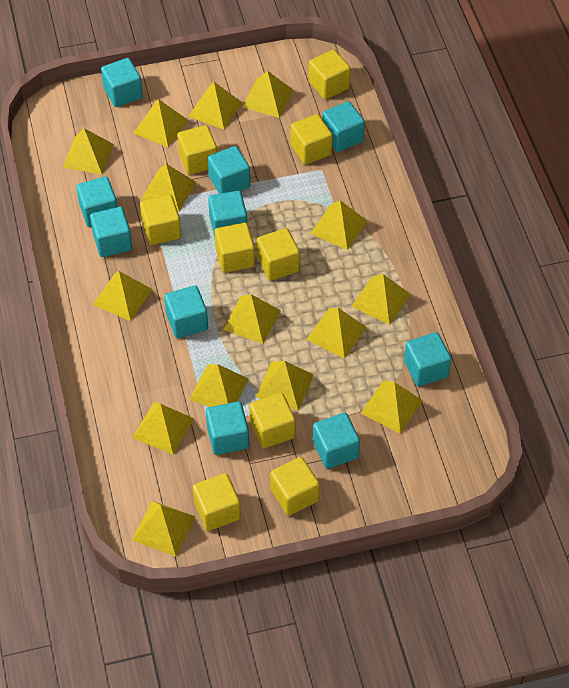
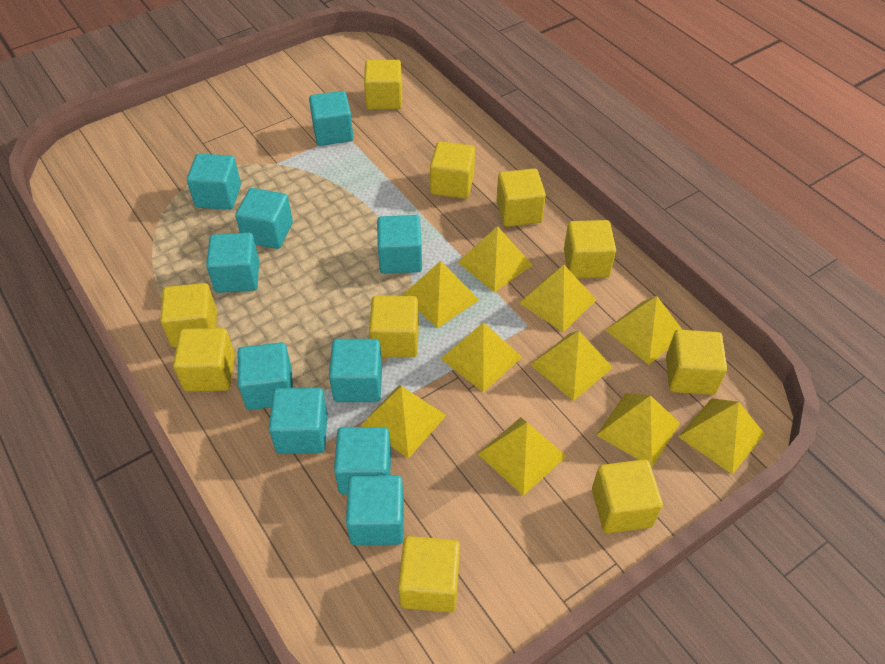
yellow cube: [140,195,181,245] [177,125,217,175] [193,473,241,531] [215,223,255,273] [249,393,295,448] [257,228,300,281] [270,457,320,516] [290,114,333,165] [308,49,351,100] = 9 -> [160,283,217,347] [173,328,235,392] [364,60,402,110] [369,296,419,357] [398,536,460,612] [430,141,475,199] [497,168,546,227] [564,220,616,278] [592,459,663,533] [666,330,727,395] = 10
yellow pyramid: [63,128,114,175] [93,271,153,321] [132,402,194,455] [132,501,196,557] [133,99,188,147] [141,164,196,212] [188,82,242,129] [189,364,249,407] [223,294,281,344] [242,71,293,118] [256,361,314,411] [306,308,367,359] [310,200,367,250] [351,274,411,325] [361,380,423,434] = 15 -> [361,385,447,458] [402,261,479,328] [440,322,522,392] [458,226,532,292] [478,417,567,496] [519,265,596,332] [530,331,613,401] [596,393,680,467] [606,296,683,365] [678,398,765,475] = 10

